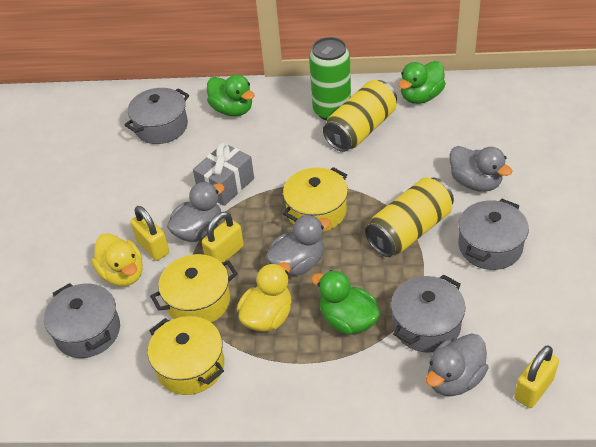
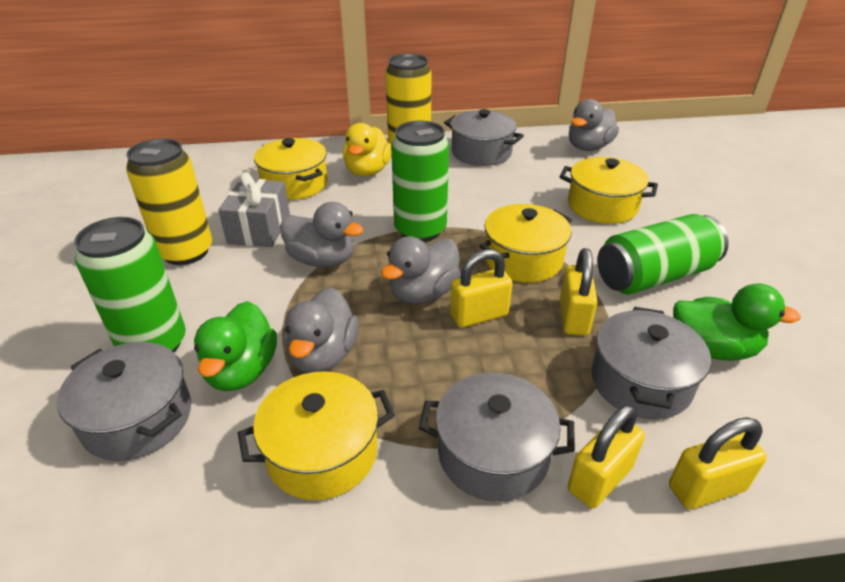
green can: [309,37,351,121] = 1 -> [74,217,186,352] [391,121,449,242] [597,214,729,294] = 3
green duck: [207,74,255,116] [311,270,380,335] [398,61,446,104] = 3 -> [194,301,277,391] [673,283,801,361] = 2
yellow duck: [92,233,143,287] [237,262,292,332] = 2 -> [343,123,392,177] = 1
yellow padlock: [130,206,169,261] [202,211,244,263] [514,345,559,408] = 3 -> [450,249,513,328] [560,248,598,336] [568,405,645,508] [669,417,767,509] = 4
yellow pot: [148,316,224,395] [150,254,238,323] [283,167,348,232] = 3 -> [238,371,395,500] [254,138,328,200] [480,204,572,283] [559,157,658,224] = 4

